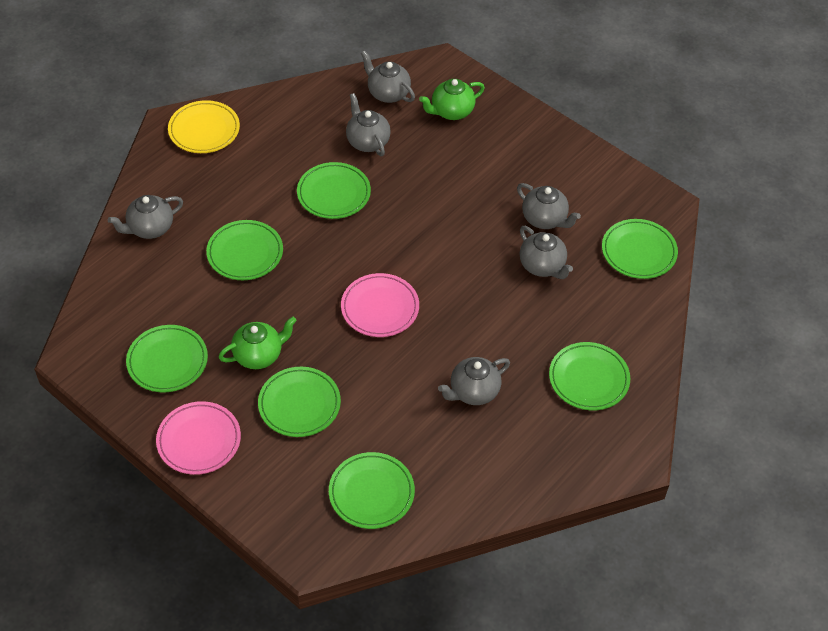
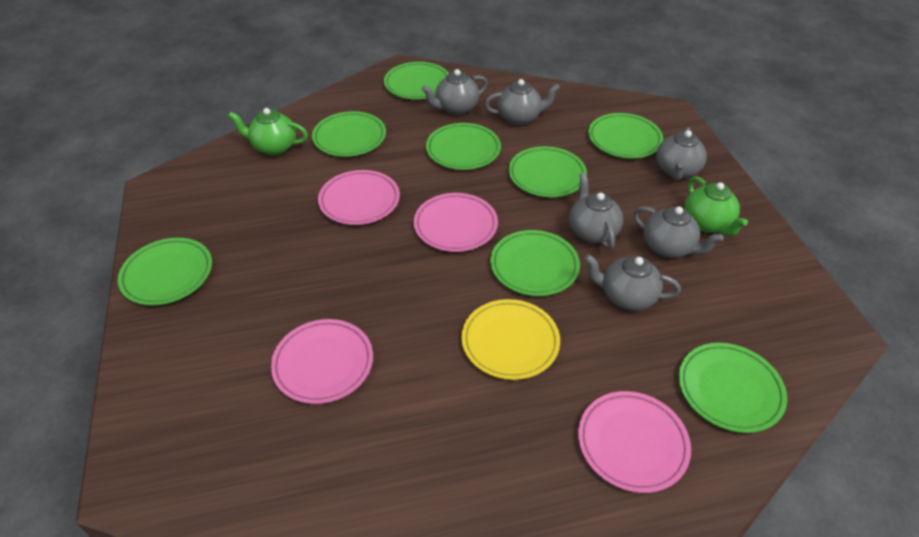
green plate: [126,325,208,392] [206,220,283,280] [258,367,341,437] [297,162,371,219] [329,452,415,529] [549,342,630,410] [602,219,678,279] = 7 -> [118,238,212,306] [312,111,386,157] [384,62,449,100] [426,123,501,170] [490,230,580,296] [508,146,587,197] [588,113,663,159] [679,343,787,433] = 8
pink plate: [156,401,241,475] [341,273,419,337] = 2 -> [271,319,373,404] [318,170,400,225] [414,193,498,252] [578,391,691,493] = 4

